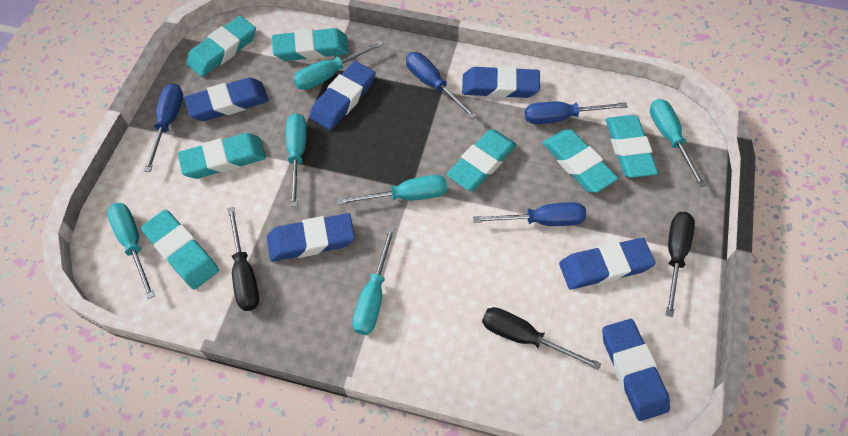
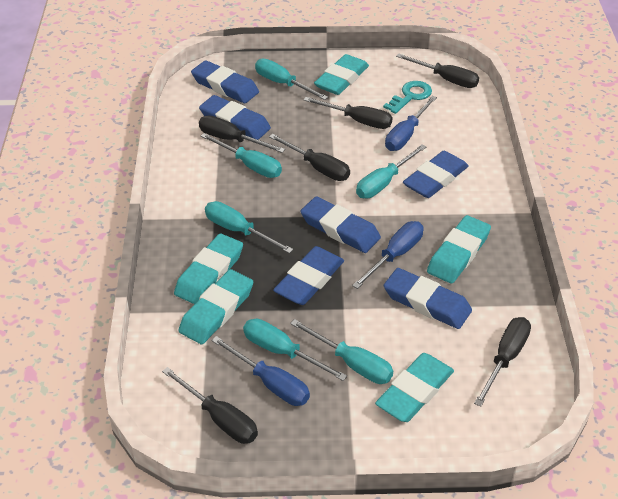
black screwdriver: [227,207,259,311] [482,307,601,370] [666,212,695,317] = 3 -> [162,367,258,444] [199,115,285,153] [269,134,350,181] [304,97,393,129] [396,53,479,88] [474,317,531,407] = 6
blue screwdriver: [144,83,183,172] [406,52,477,119] [473,202,586,226] [525,102,628,124] = 4 -> [212,336,310,406] [352,221,423,289] [385,96,437,151] = 3
turquoise eraser: [141,210,219,290] [178,133,266,179] [186,16,256,77] [272,28,349,61] [447,129,517,191] [543,129,618,193] [606,115,658,178] = 7 -> [174,234,243,304] [178,269,253,344] [314,54,369,95] [375,353,454,422] [427,215,491,284] = 5
turquoise key: none = 0 -> [383,81,432,114] = 1

